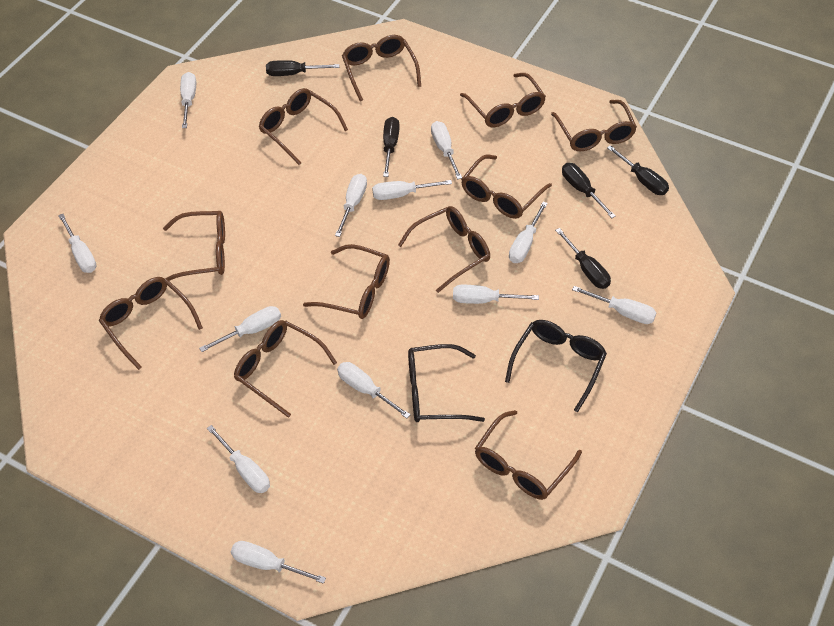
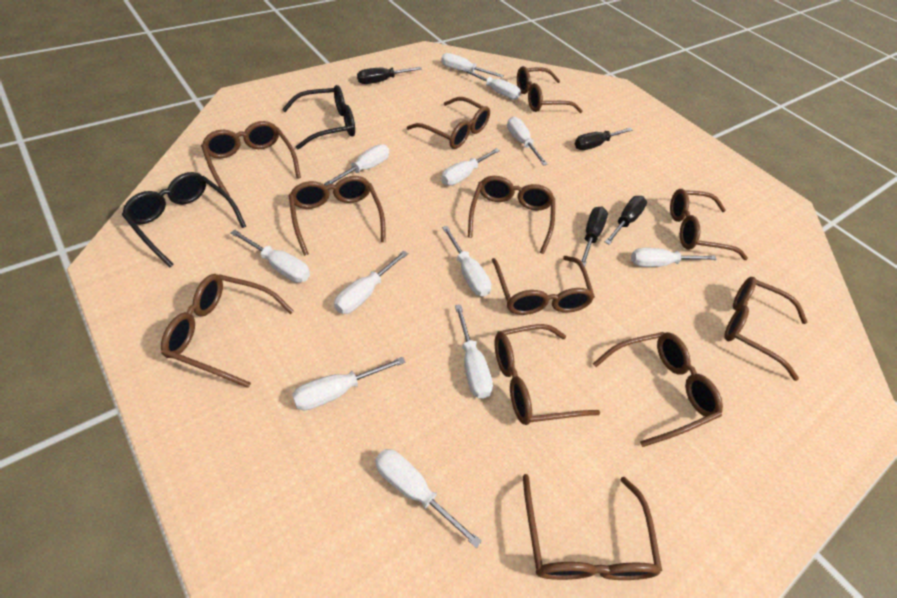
black screwdriver: [266,60,339,76] [383,117,400,177] [555,228,611,289] [562,163,616,218] [607,145,669,195] = 5 -> [357,67,422,84] [575,128,633,150] [581,207,608,267] [605,196,647,245] = 4
brown glasses: [99,277,203,370] [163,211,225,281] [234,320,337,418] [259,88,348,165] [303,244,390,319] [342,35,421,101] [398,206,490,293] [460,73,546,127] [461,155,552,219] [475,410,582,500] [551,100,637,151] = 11 -> [161,274,294,388] [201,121,301,196] [289,176,386,256] [407,97,490,149] [468,176,555,254] [492,256,595,315] [495,324,600,425] [517,66,582,113] [523,474,662,580] [593,332,723,447] [670,189,748,260] [724,277,808,381] = 12

